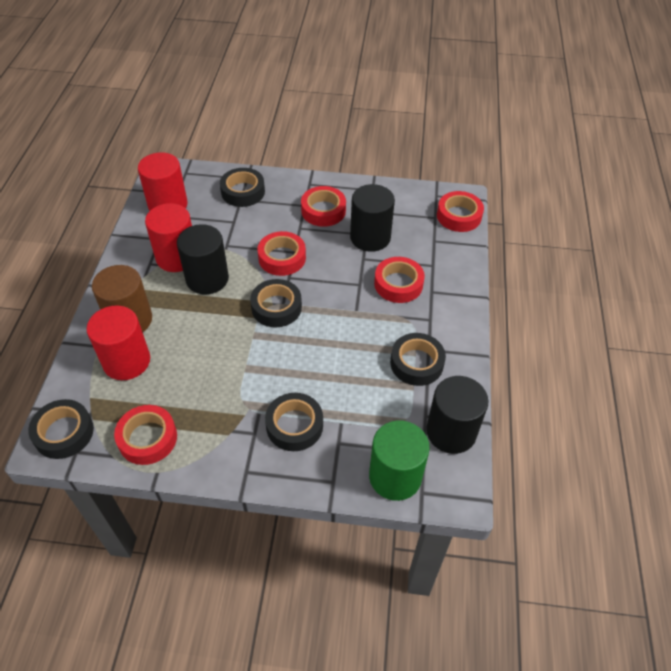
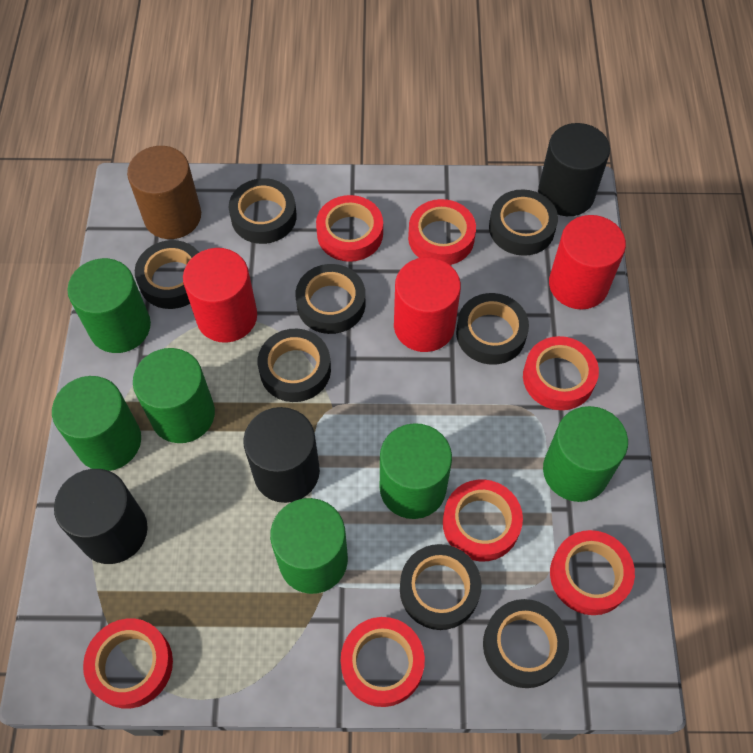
black tape: [28,399,94,459] [220,168,265,207] [250,279,302,327] [265,393,323,451] [390,333,446,386] = 5 -> [135,240,199,309] [229,178,297,244] [258,329,331,402] [295,264,366,334] [400,544,482,630] [456,293,529,365] [483,599,569,688] [489,189,558,256] = 8
green cylinder: [369,420,430,501] = 1 -> [52,376,141,471] [67,258,151,353] [133,348,215,443] [270,498,348,594] [380,423,452,519] [543,406,628,502] = 6
red tape: [114,405,177,465] [257,231,306,276] [301,186,346,227] [374,257,425,303] [437,191,484,232] = 5 -> [83,619,173,709] [316,195,383,262] [340,617,425,707] [408,199,476,265] [443,479,523,561] [523,336,599,410] [550,530,635,615] = 7

